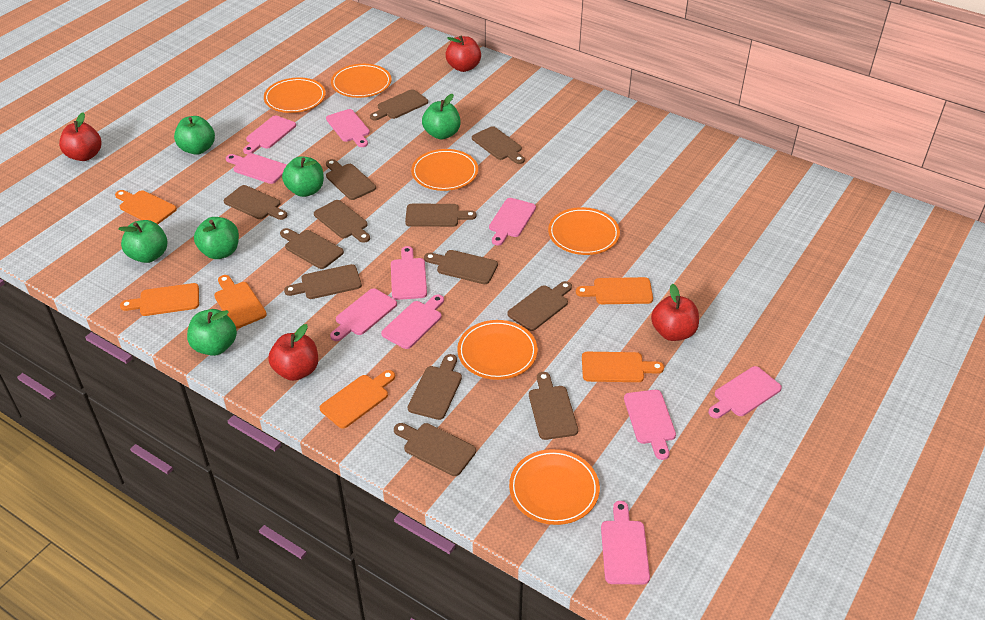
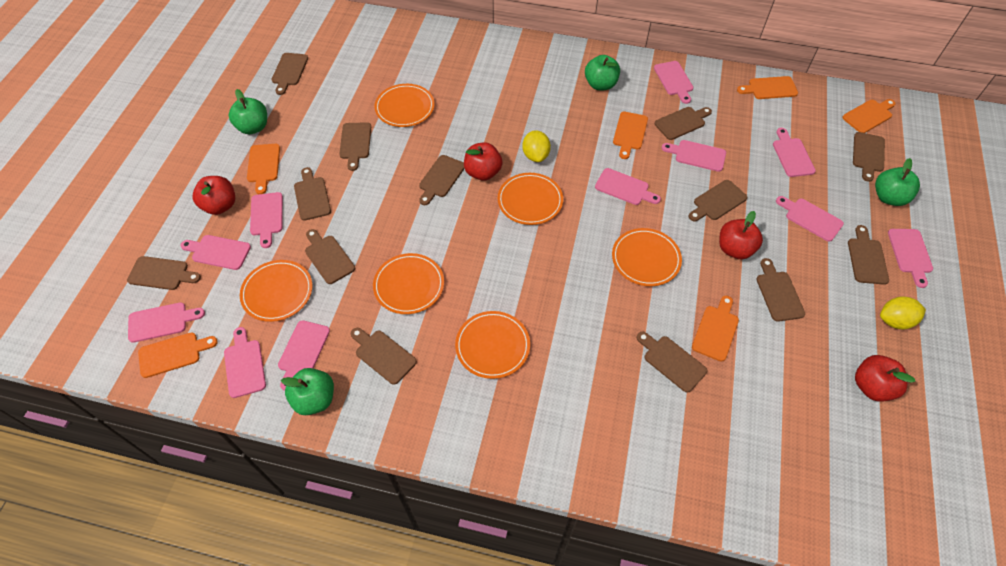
green apple: [118,220,168,263] [174,116,215,155] [187,309,237,356] [194,217,239,259] [282,156,324,197] [422,94,461,139] = 6 -> [229,89,267,134] [281,368,334,415] [585,55,620,90] [875,158,920,206] = 4
pink cutting board: [226,153,287,184] [243,115,296,154] [326,109,370,147] [330,288,397,341] [381,295,444,349] [391,246,427,300] [489,198,536,245] [601,501,650,584] [624,390,676,460] [708,366,782,418] = 10 -> [128,302,205,343] [180,235,251,270] [224,327,266,398] [250,192,283,248] [278,320,330,391] [595,168,661,205] [654,61,693,104] [662,140,726,172] [773,128,816,177] [776,196,844,242] [888,229,933,288] = 11
yellow lemon: none = 0 -> [522,130,551,162] [880,297,926,329] = 2

